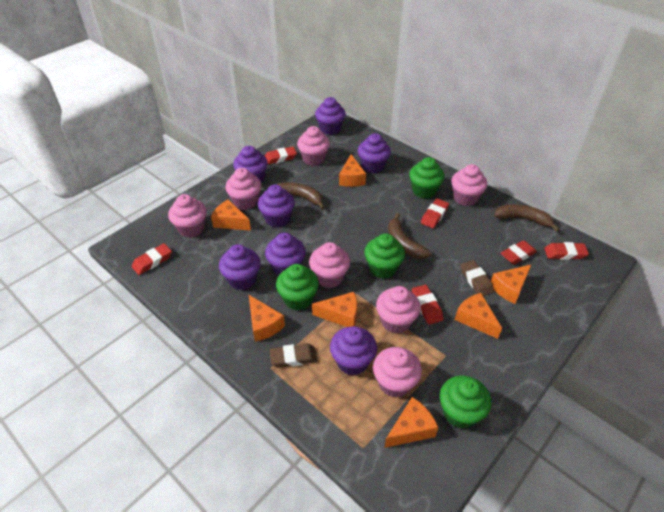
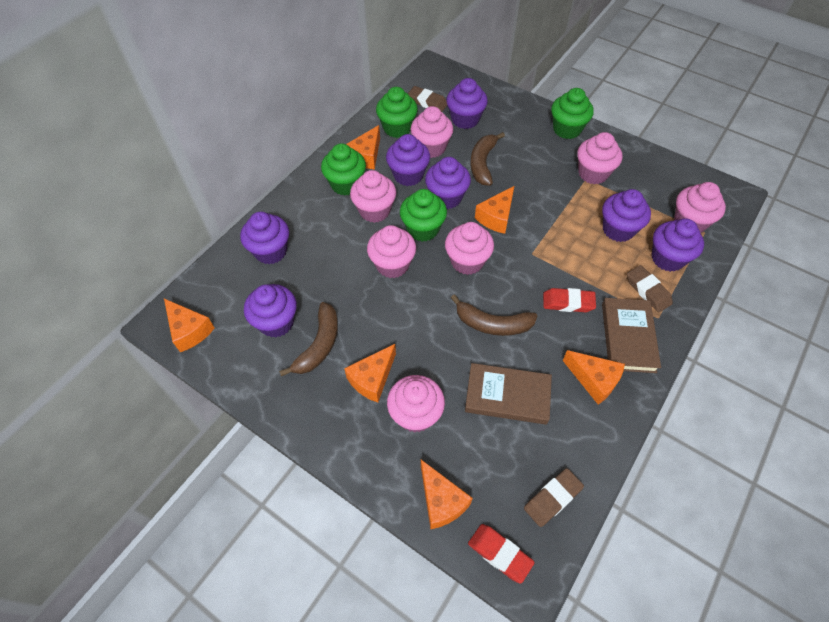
brown book: none = 0 -> [465,363,552,425] [602,298,661,373] = 2
brown eraser: [270,343,317,368] [460,260,494,296] = 2 -> [408,86,447,112] [524,468,584,527] [627,265,673,312] = 3
orange cheese: [211,199,251,231] [249,295,285,342] [312,292,357,327] [339,154,366,187] [384,397,438,448] [455,293,502,339] [491,264,532,304] = 7 -> [164,299,215,352] [344,344,396,403] [346,125,380,169] [421,460,473,529] [475,186,514,234] [562,350,625,405] = 6
red eraser: [132,243,172,275] [265,147,297,165] [412,285,444,325] [421,198,449,228] [501,240,537,265] [544,242,589,260] = 6 -> [468,524,535,584] [543,288,596,312] = 2

